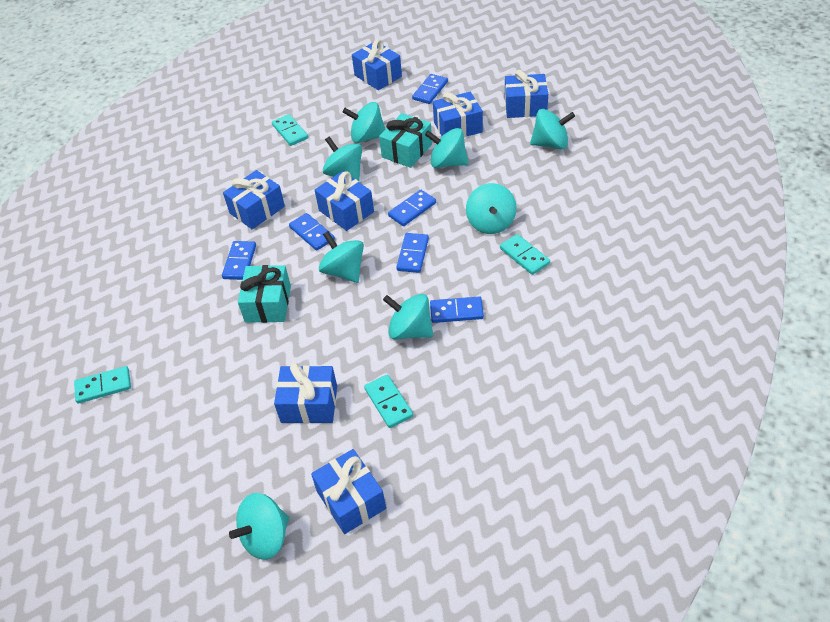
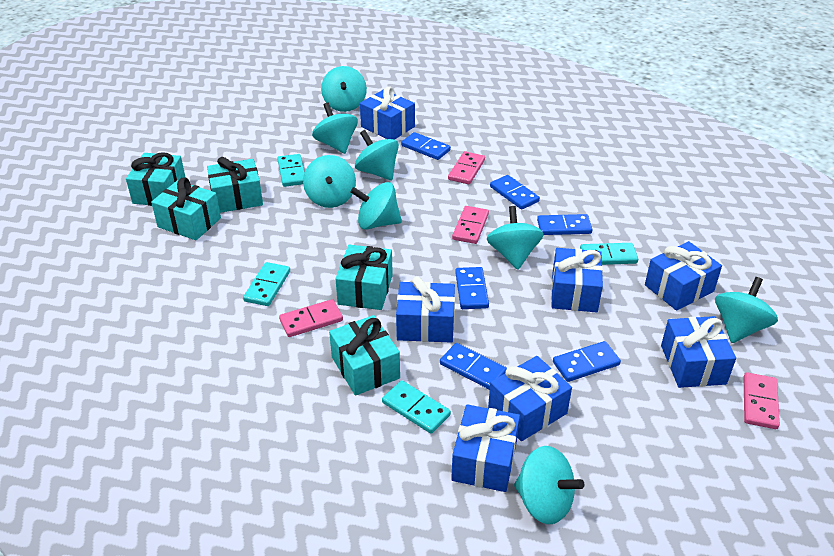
pink domino: none = 0 -> [279,299,343,337] [448,151,485,184] [452,206,489,244] [744,372,780,429] = 4
turquoise gift: [238,265,291,323] [379,113,432,168] = 2 -> [126,152,186,206] [151,177,221,240] [207,157,263,213] [329,315,400,396] [335,245,393,310] = 5

